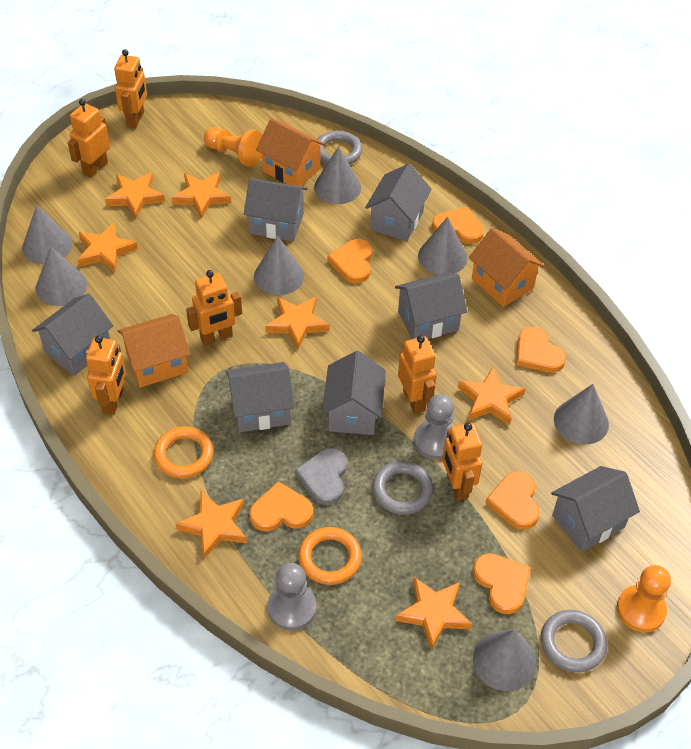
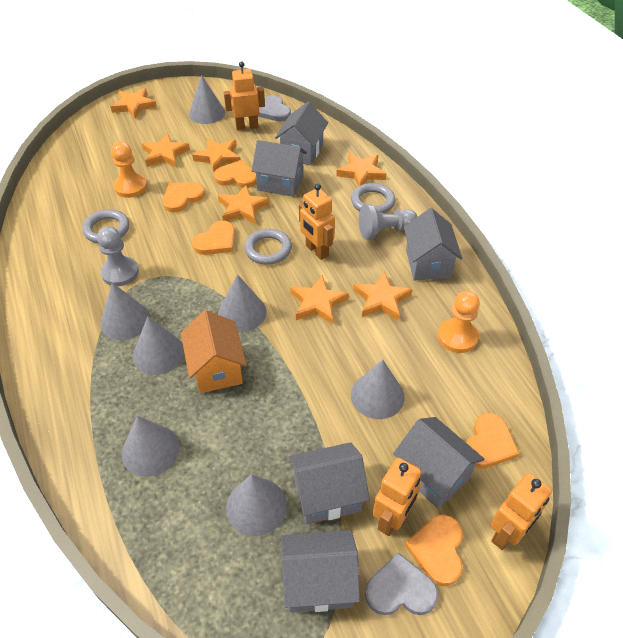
grey heart: [295,448,347,505] = 1 -> [258,95,291,122] [365,552,438,615] = 2
grey house: [32,294,113,376] [226,362,294,432] [244,178,308,242] [322,351,386,435] [365,164,432,241] [395,273,467,339] [551,466,640,552] = 7 -> [252,140,307,197] [275,101,328,166] [281,530,360,613] [289,442,370,525] [393,417,484,509] [404,208,462,281] = 6
orange heart: [249,481,313,532] [327,239,373,283] [432,207,484,244] [473,553,531,614] [485,471,540,530] [516,327,566,373] = 6 -> [163,182,205,213] [192,221,235,255] [214,160,257,188] [405,515,463,586] [466,413,520,469] = 5
orange house: [118,314,190,388] [256,118,326,187] [469,228,545,307] = 3 -> [181,310,247,393] = 1
orange ring: [154,426,214,478] [298,527,362,585] = 2 -> none = 0
orange robot: [68,99,110,178] [86,335,126,415] [114,49,147,128] [186,270,242,346] [398,335,437,414] [442,423,482,501] = 6 -> [224,62,265,131] [299,184,335,260] [373,458,421,536] [491,473,552,550] = 4

